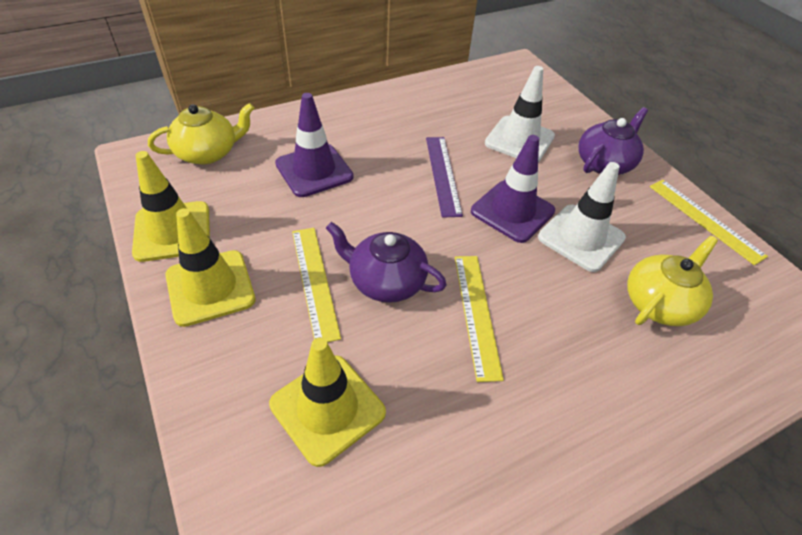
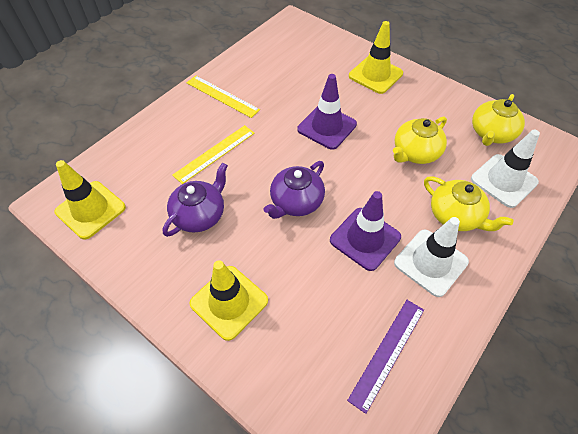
yellow ruler: [292,228,341,342] [455,256,504,382] [650,180,768,265] = 3 -> [172,125,255,184] [187,75,260,118] = 2
yellow teapot: [148,103,254,165] [627,236,718,326] = 2 -> [393,116,447,164] [424,176,513,231] [472,94,525,146] = 3

